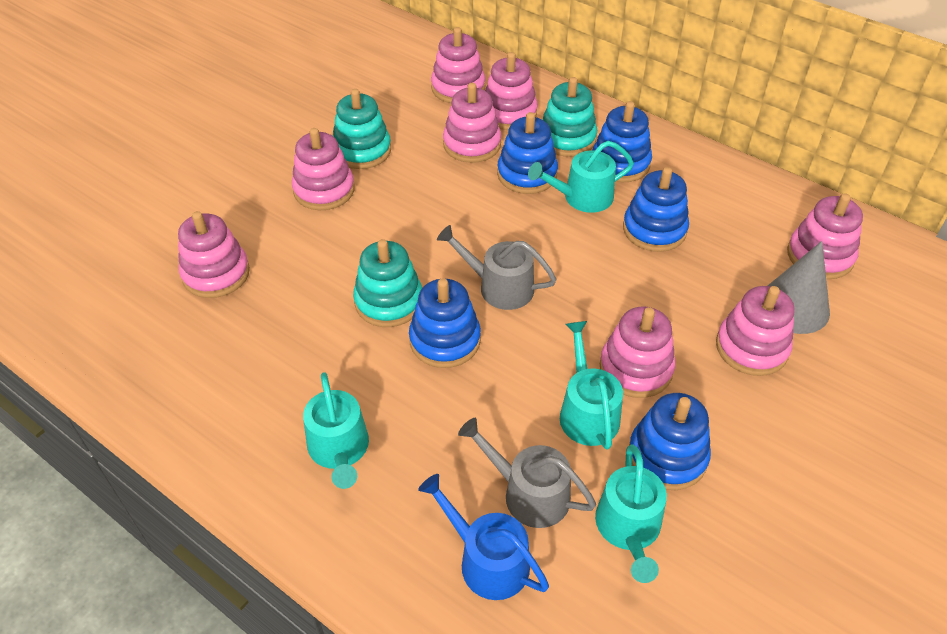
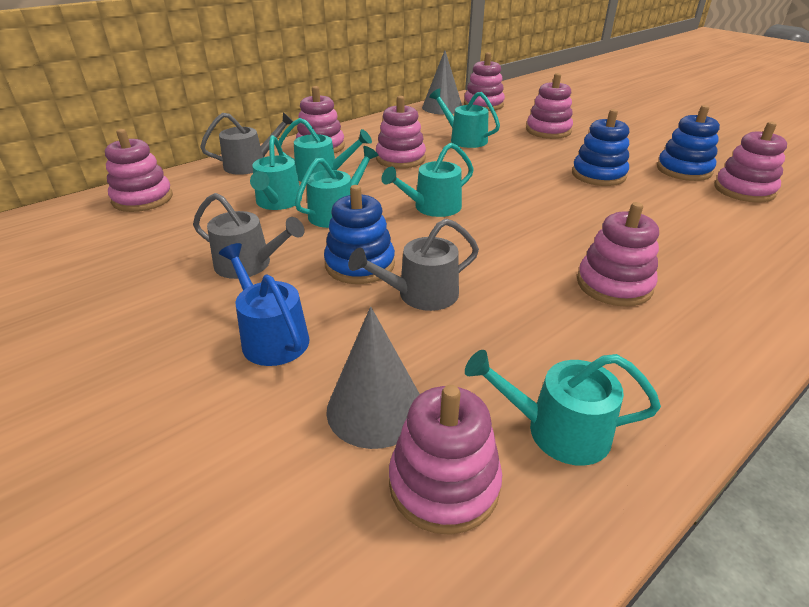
blue stacking toy: [409,278,481,368] [497,112,558,194] [592,101,652,182] [623,167,689,252] [629,393,711,490] = 5 -> [324,185,395,284] [572,109,629,186] [657,105,720,181] = 3
grey cone: [768,241,830,334] = 1 -> [326,307,420,449] [422,50,462,115] = 2
grey watering can: [437,225,557,310] [458,418,596,528] = 2 -> [193,193,305,279] [200,112,293,175] [348,218,479,311] = 3
turquoise stacking toy: [333,89,391,169] [353,239,422,327] [542,77,597,157] = 3 -> none = 0
turquoise watering can: [303,372,369,489] [528,141,634,213] [560,321,623,450] [595,444,667,583] = 4 -> [250,135,302,210] [279,118,372,182] [295,146,379,228] [381,143,474,217] [429,88,500,148] [465,350,661,466] = 6

